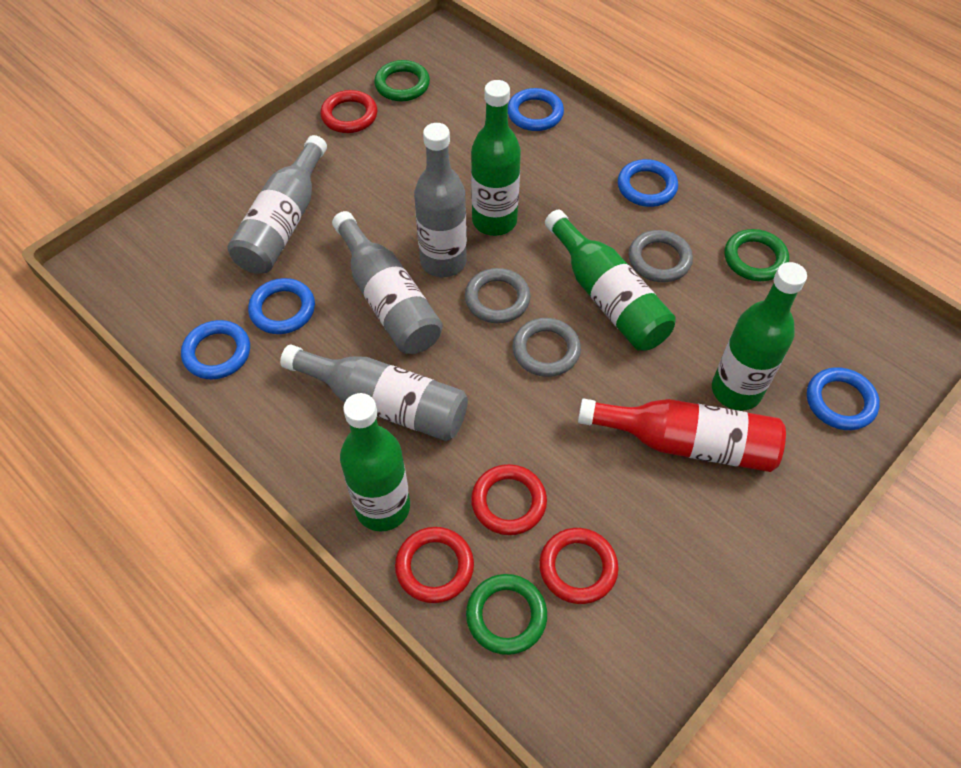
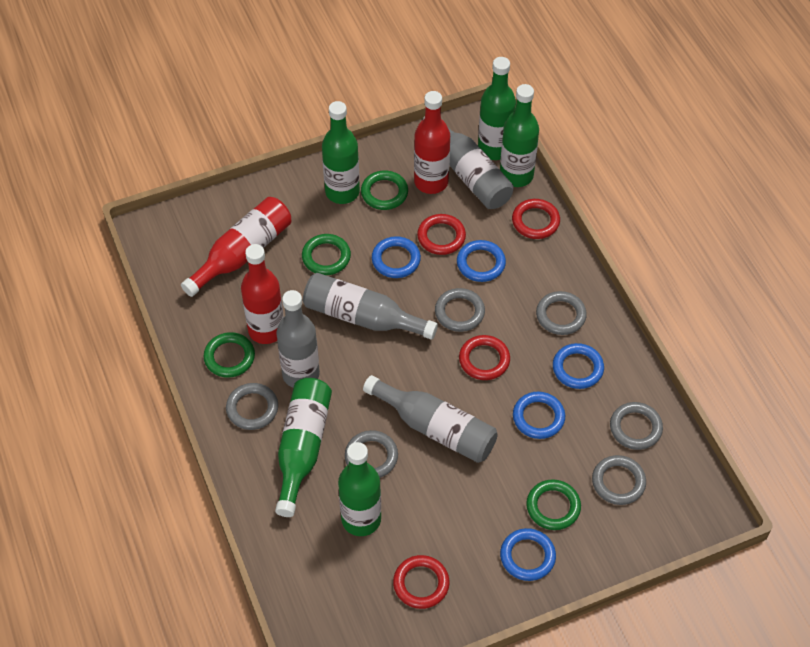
green bottle: [340,393,410,532] [471,80,521,236] [545,210,676,351] [712,262,807,411] = 4 -> [275,378,332,517] [322,101,360,204] [338,442,381,536] [478,57,516,160] [500,84,539,187] = 5
green ring: [374,60,430,101] [466,574,547,655] [724,229,789,281] = 3 -> [204,332,255,378] [302,234,351,275] [361,171,408,210] [526,479,581,530] = 4
grey ring: [465,268,531,323] [513,318,581,377] [629,230,693,282] = 3 -> [226,383,278,430] [345,430,398,478] [435,288,485,332] [536,291,587,335] [592,455,646,505] [610,402,663,450] = 6
red bottle: [578,399,786,472] = 1 -> [181,197,291,297] [241,244,284,344] [414,91,450,194] = 3

